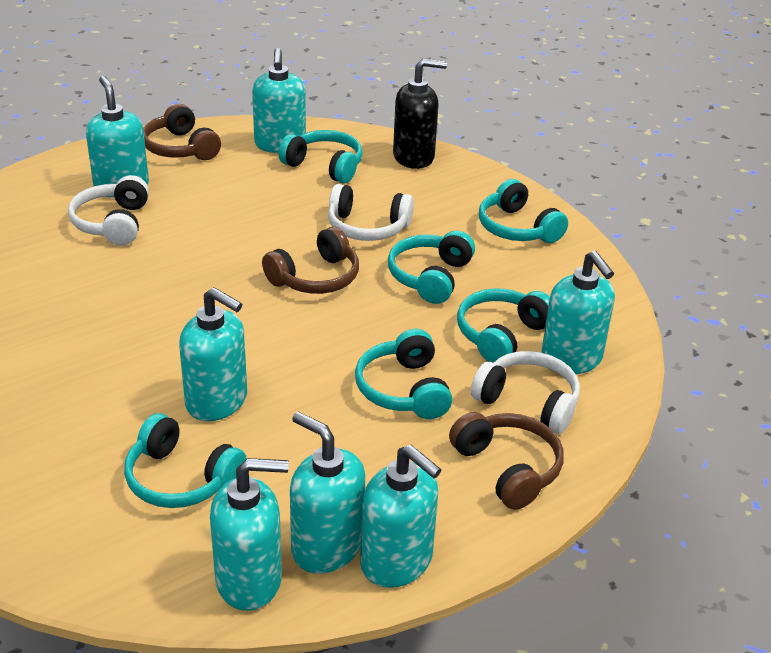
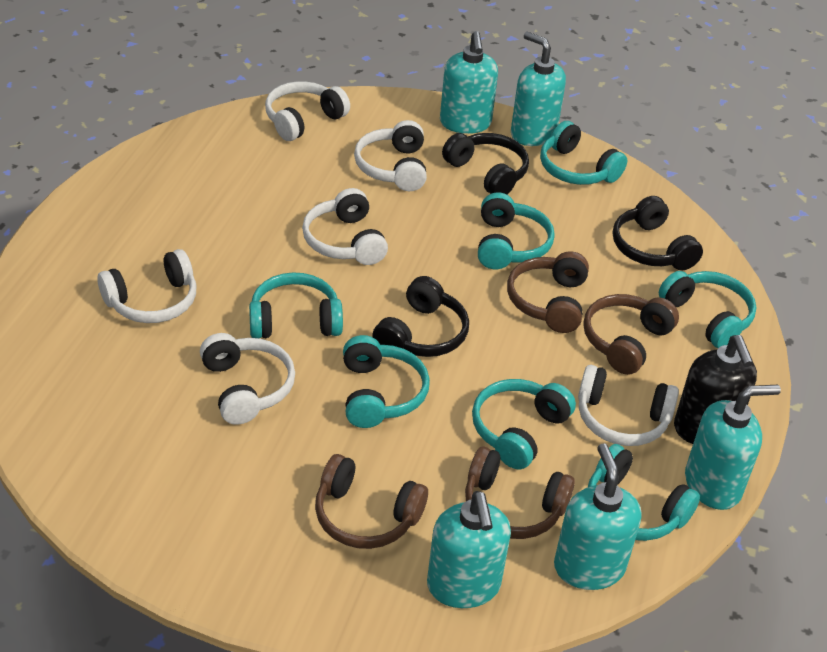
black headphones: none = 0 -> [372,276,469,357] [442,133,529,194] [613,196,703,270] = 3
brown headphones: [143,104,221,160] [262,226,359,294] [449,412,564,510] = 3 -> [315,454,428,549] [465,446,575,539] [507,251,589,333] [583,294,679,375] = 4
turquoise headphones: [124,413,247,508] [279,130,363,184] [355,329,452,419] [388,230,475,304] [457,288,550,363] [479,179,568,243] = 6 -> [249,272,343,338] [343,335,430,428] [472,379,576,469] [478,192,555,269] [540,121,627,185] [587,444,700,541] [659,271,756,348] = 7
turquoise soap dispenser: [86,76,149,198] [179,287,247,421] [210,458,289,611] [252,48,306,153] [290,412,365,574] [360,445,441,588] [541,251,615,374] = 7 -> [427,491,511,608] [440,31,498,134] [511,32,566,146] [554,443,641,590] [685,385,781,510] = 5
white headphones: [68,175,149,245] [328,184,414,241] [471,351,580,434] = 3 -> [97,249,196,323] [200,333,295,425] [265,81,350,141] [302,188,388,265] [354,120,427,191] [578,365,679,446] = 6

